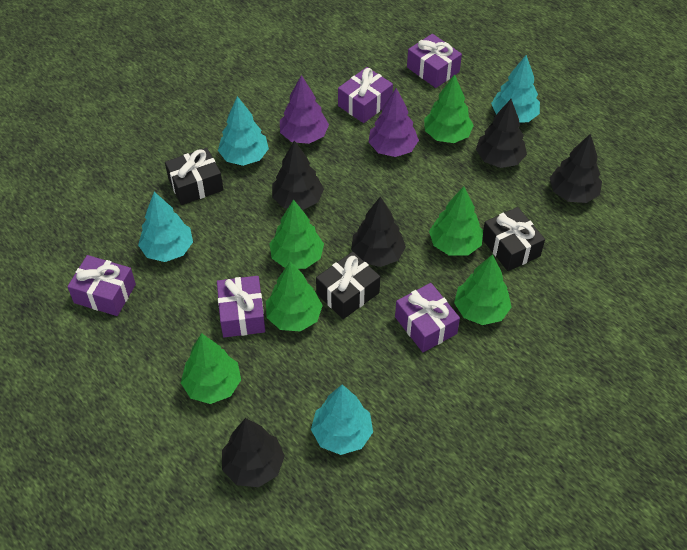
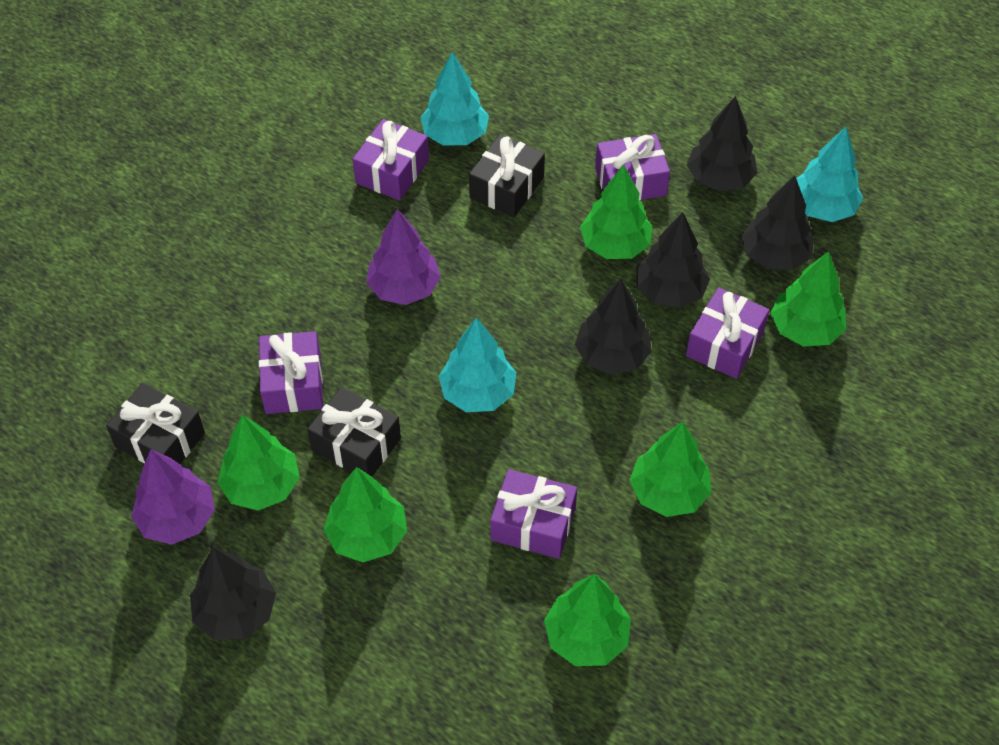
turquoise tree: [138,192,193,262] [218,96,269,166] [311,384,373,455] [491,55,540,123] = 4 -> [420,52,489,146] [438,317,517,412] [796,127,863,222] = 3

